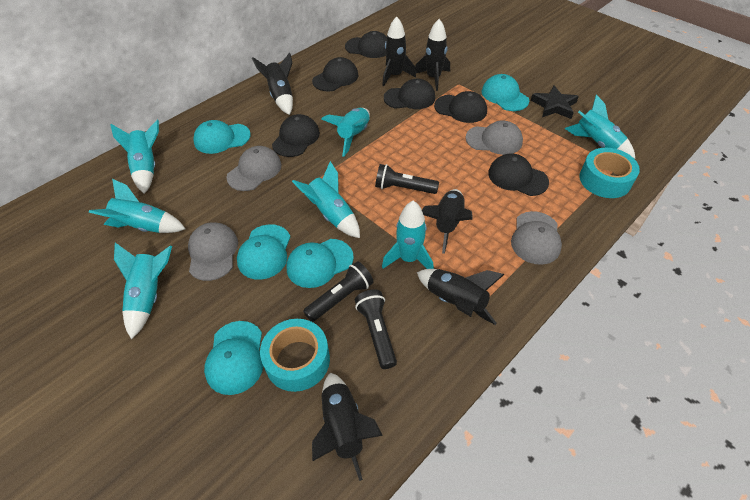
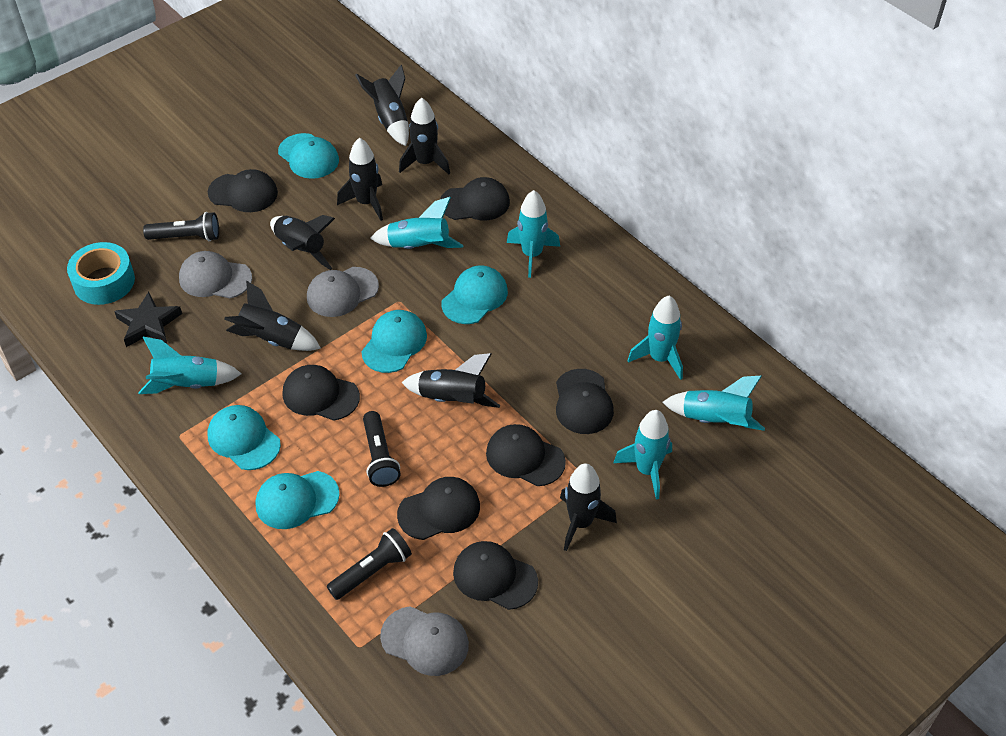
black cap: [272,114,320,157] [312,57,359,92] [345,31,387,58] [384,79,435,109] [434,91,487,123] [488,153,549,196] = 6 -> [208,169,278,212] [283,365,360,421] [397,477,480,540] [440,177,510,220] [453,541,538,610] [486,424,566,486] [556,369,614,434] = 7
black rocket: [252,52,293,115] [312,373,383,481] [382,16,416,86] [415,19,450,91] [417,269,505,325] [422,189,472,254] = 6 -> [224,280,321,351] [270,215,335,270] [337,138,383,221] [355,65,409,146] [399,97,450,174] [402,353,500,408] [560,463,617,551] = 7
grey cap: [188,222,238,281] [226,146,282,191] [465,121,523,155] [511,211,562,265] = 4 -> [179,251,252,298] [307,267,379,317] [380,606,469,676] = 3
turquoise rocket: [89,179,185,233] [111,120,159,194] [114,243,172,339] [292,161,360,238] [321,108,370,157] [382,201,434,269] [564,94,635,159] = 7 -> [138,337,241,394] [370,197,464,249] [507,190,560,278] [613,410,672,499] [628,295,683,380] [663,376,765,431] = 6
turquoise tape: [260,319,330,392] [579,148,640,198] = 2 -> [67,242,135,305] = 1

